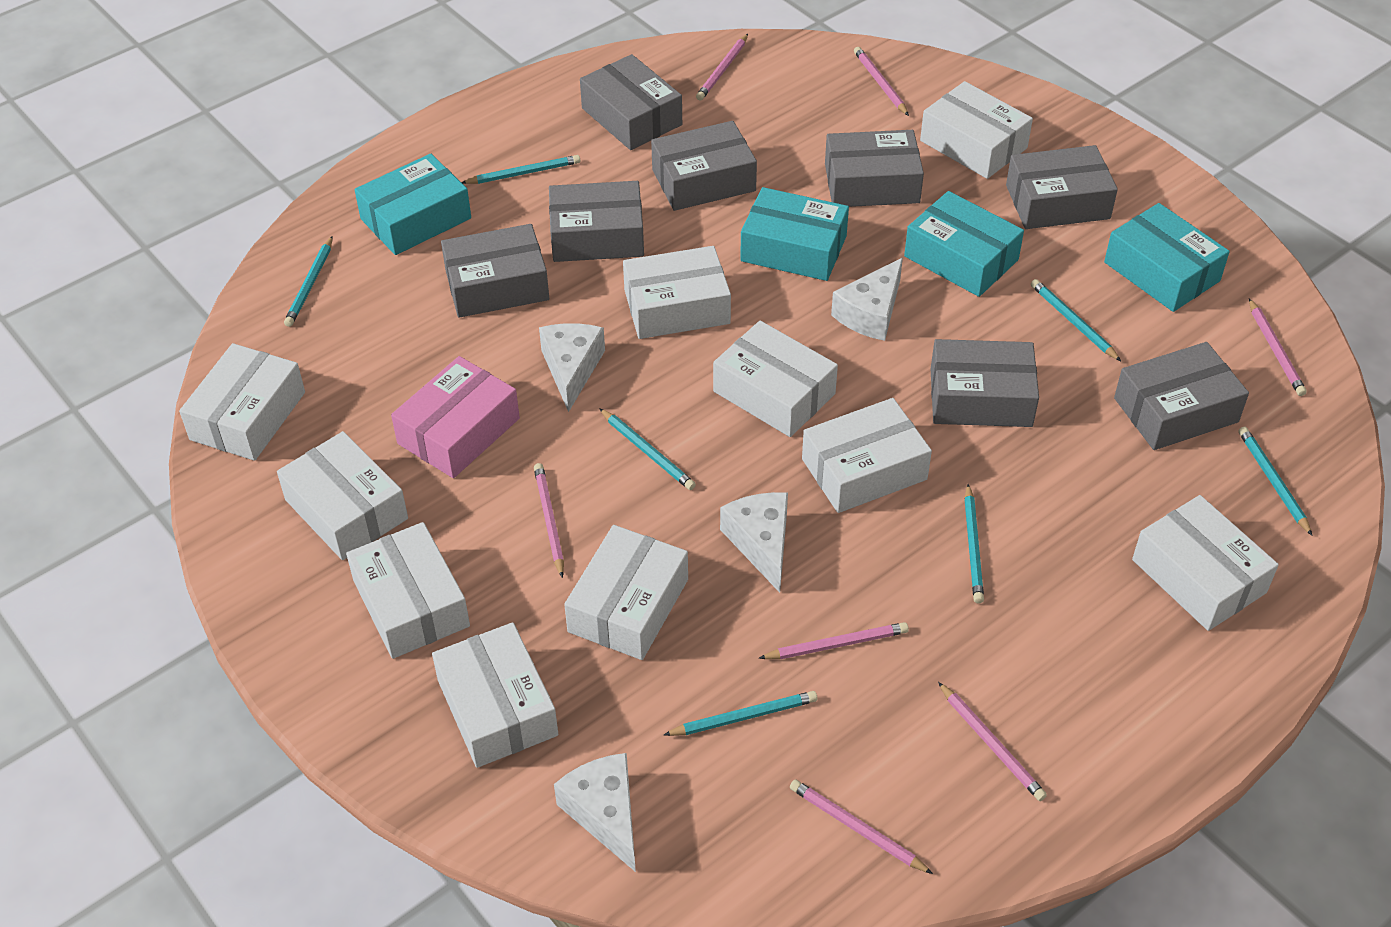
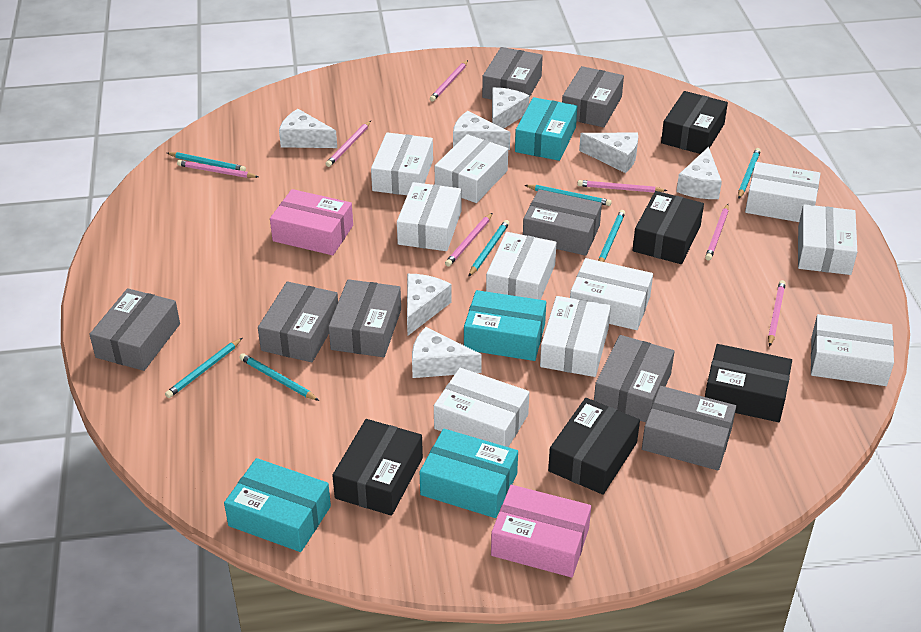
black box: none = 0 -> [332,419,423,516] [548,398,640,495] [632,191,704,264] [661,91,728,154] [705,344,792,422] = 5
pink box: [391,356,520,478] = 1 -> [270,189,353,255] [491,485,591,578] = 2
white cheese: [539,323,605,412] [554,753,636,872] [720,492,788,593] [831,258,903,341] = 4 -> [279,109,337,148] [407,274,452,335] [412,327,482,378] [453,111,510,150] [492,87,530,128] [579,133,638,173] [676,147,722,199] = 7

